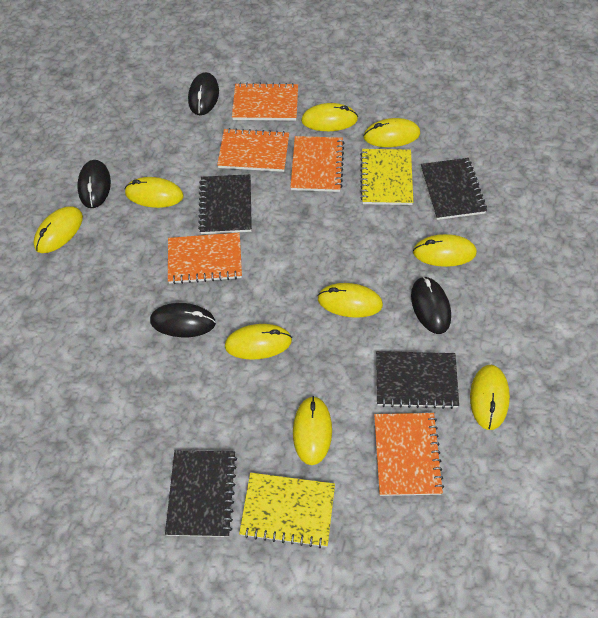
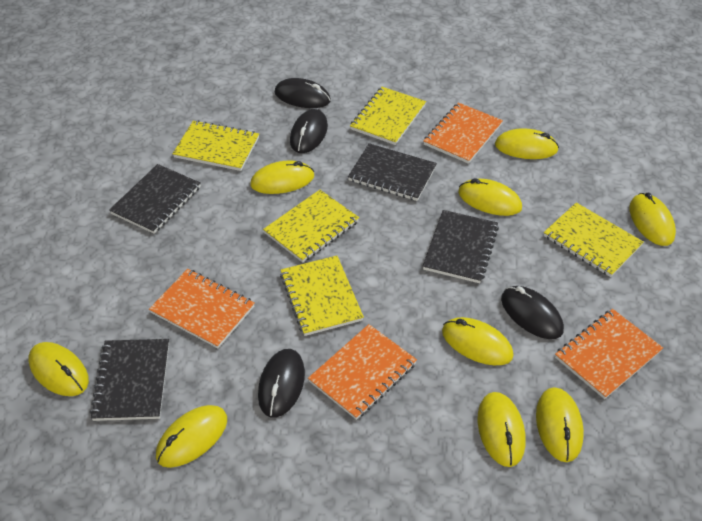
orange notebook: [168,233,242,284] [217,128,289,172] [232,82,298,121] [290,136,344,192] [374,413,444,496] = 5 -> [149,269,255,348] [308,324,417,420] [424,102,503,164] [555,309,663,399] = 4
yellow notebook: [239,473,335,548] [360,149,413,205] = 2 -> [172,120,259,171] [263,190,359,263] [280,255,364,336] [350,87,426,145] [544,203,644,277] = 5

